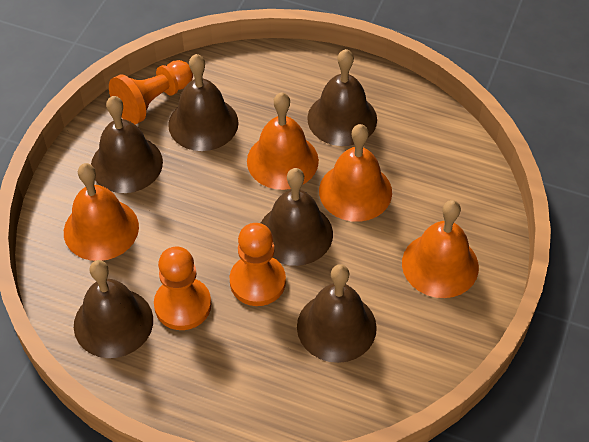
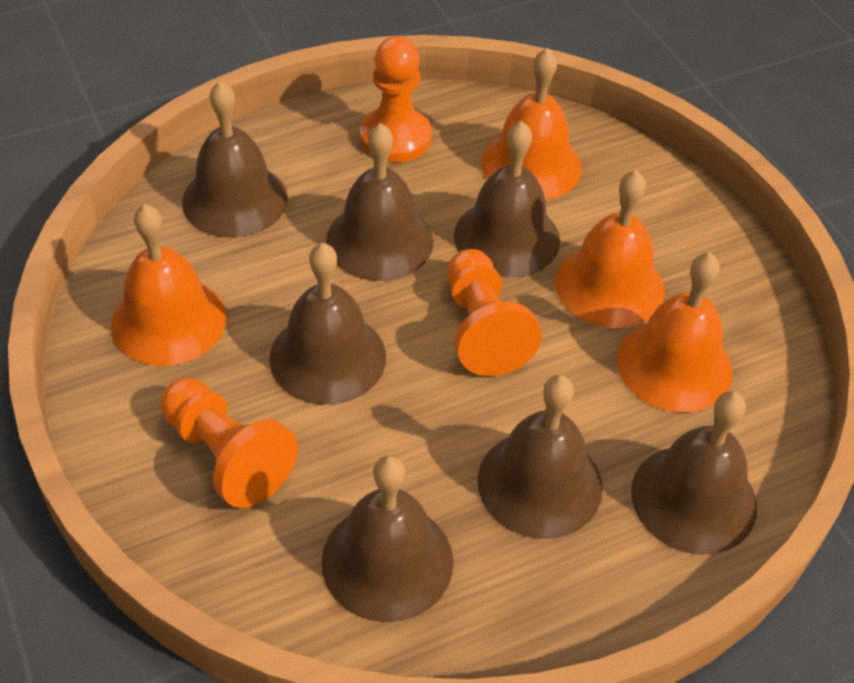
brown bell: [74,260,153,358] [91,96,163,193] [168,54,239,151] [261,168,333,266] [297,265,377,363] [307,49,377,146] = 6 -> [182,81,288,238] [269,243,386,405] [321,455,454,622] [326,123,433,281] [454,121,560,277] [477,375,603,539] [631,391,757,555] = 7

